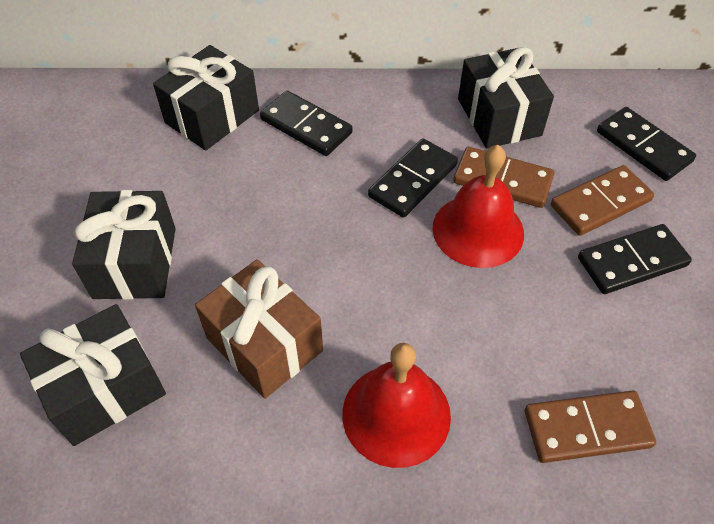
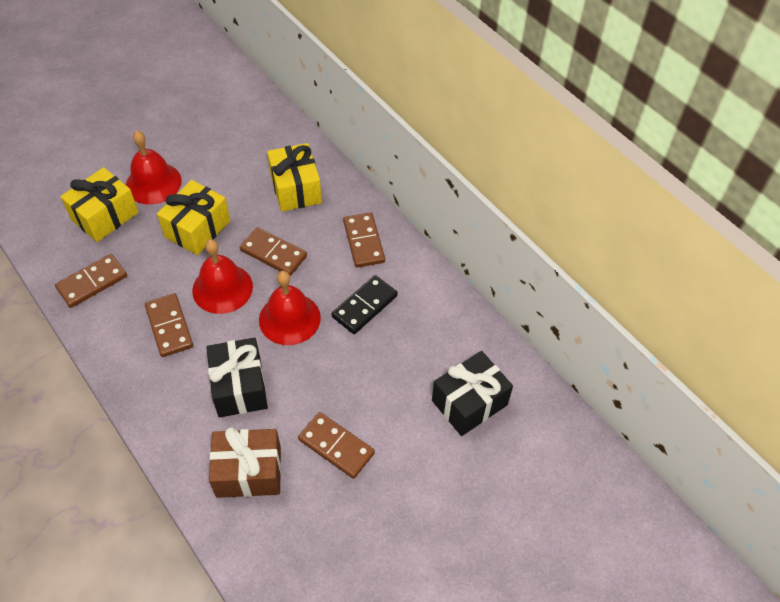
black domino: [260,91,353,156] [368,139,458,218] [578,224,692,294] [597,107,696,181] = 4 -> [332,275,398,334] = 1
black gift: [20,304,166,446] [72,190,176,300] [153,45,259,150] [458,47,554,149] = 4 -> [206,338,268,417] [432,351,513,436] = 2
brown domino: [453,147,554,208] [525,390,656,463] [551,165,654,236] = 3 -> [55,254,127,308] [145,293,193,357] [240,227,307,276] [298,412,375,479] [343,212,385,268] = 5
red bell: [342,343,451,468] [432,145,524,268] = 2 -> [126,131,182,205] [192,239,253,314] [259,271,321,345] = 3
yellow gift: none = 0 -> [60,167,139,242] [157,180,230,255] [267,143,322,212] = 3

